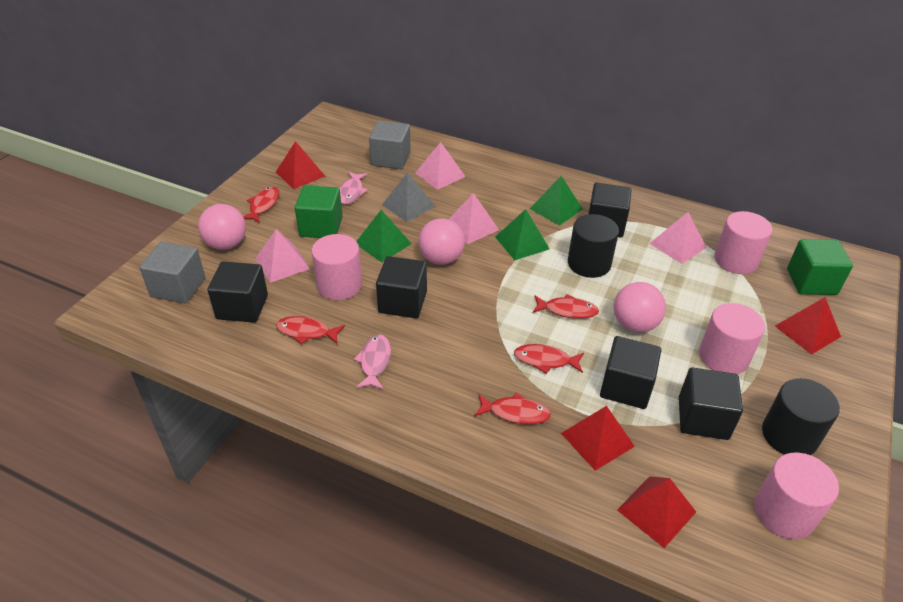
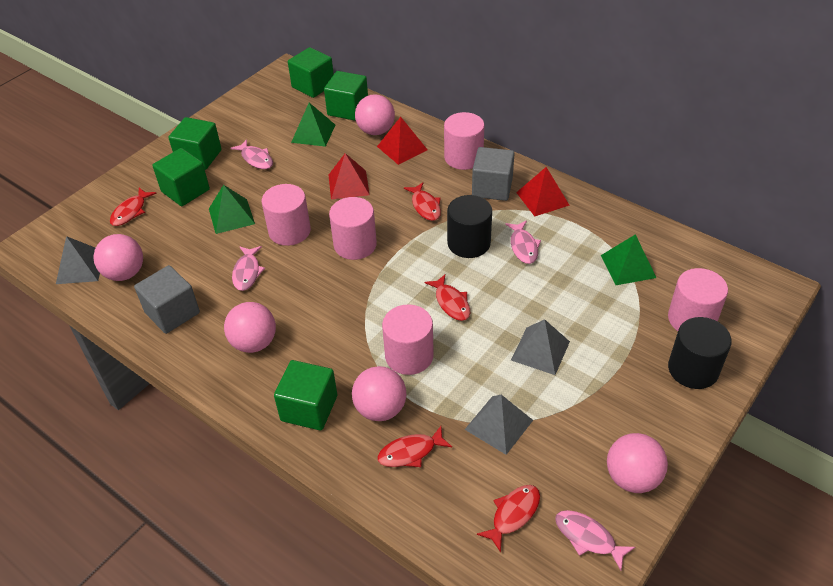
black cube: [207,261,268,323] [376,256,427,318] [588,183,631,238] [600,336,661,409] [679,367,743,440] = 5 -> none = 0
green cube: [295,185,343,238] [787,239,853,295] = 2 -> [152,148,210,206] [168,117,222,170] [274,360,337,430] [288,47,334,98] [324,71,368,121] = 5
grey pyramid: [382,172,435,222] = 1 -> [56,236,100,284] [464,395,533,455] [511,319,570,375] = 3
pink ball: [198,204,246,250] [418,218,465,265] [614,282,666,333] = 3 -> [93,234,143,281] [224,302,276,353] [352,366,406,421] [355,94,395,135] [607,433,668,493] = 5
pink cylinder: [311,234,362,300] [699,303,765,374] [714,211,772,274] [754,453,839,539] = 4 -> [262,184,311,246] [329,197,377,260] [382,304,434,375] [444,112,485,170] [668,268,728,331] = 5
pink fish: [339,172,368,204] [354,334,391,389] = 2 -> [230,139,273,169] [232,246,265,291] [505,221,541,264] [555,510,635,571] = 4
pink pyramid: [256,229,310,283] [415,142,466,190] [449,193,499,244] [649,212,707,264] = 4 -> none = 0
red pyramid: [276,141,325,189] [561,406,635,471] [617,476,696,548] [775,297,841,355] = 4 -> [329,153,370,200] [377,117,428,165] [516,167,570,216] = 3

